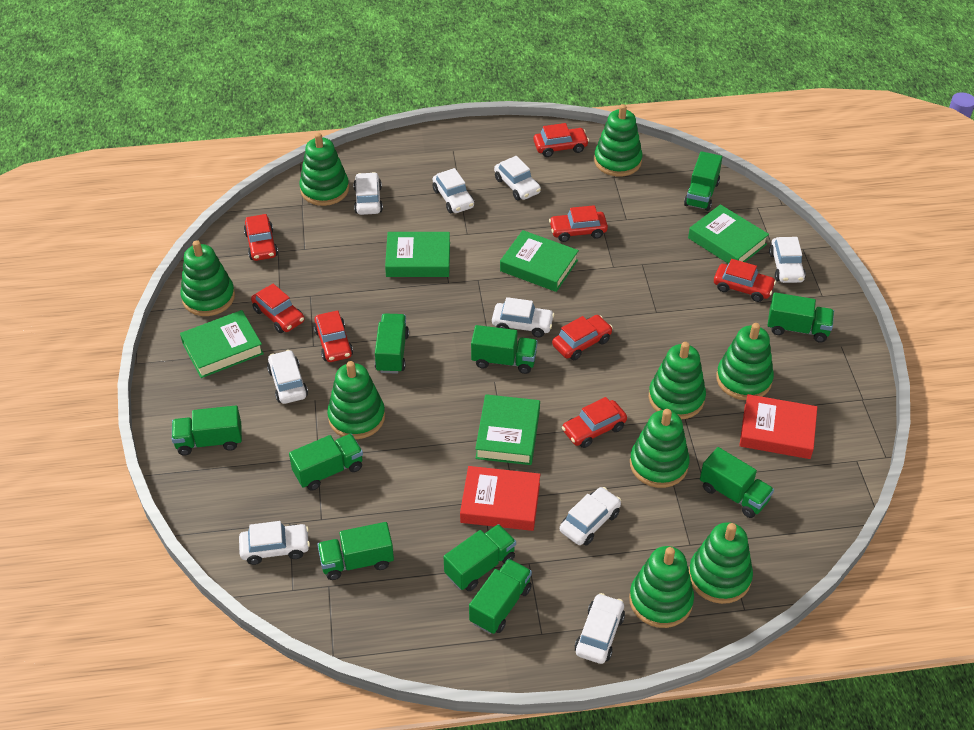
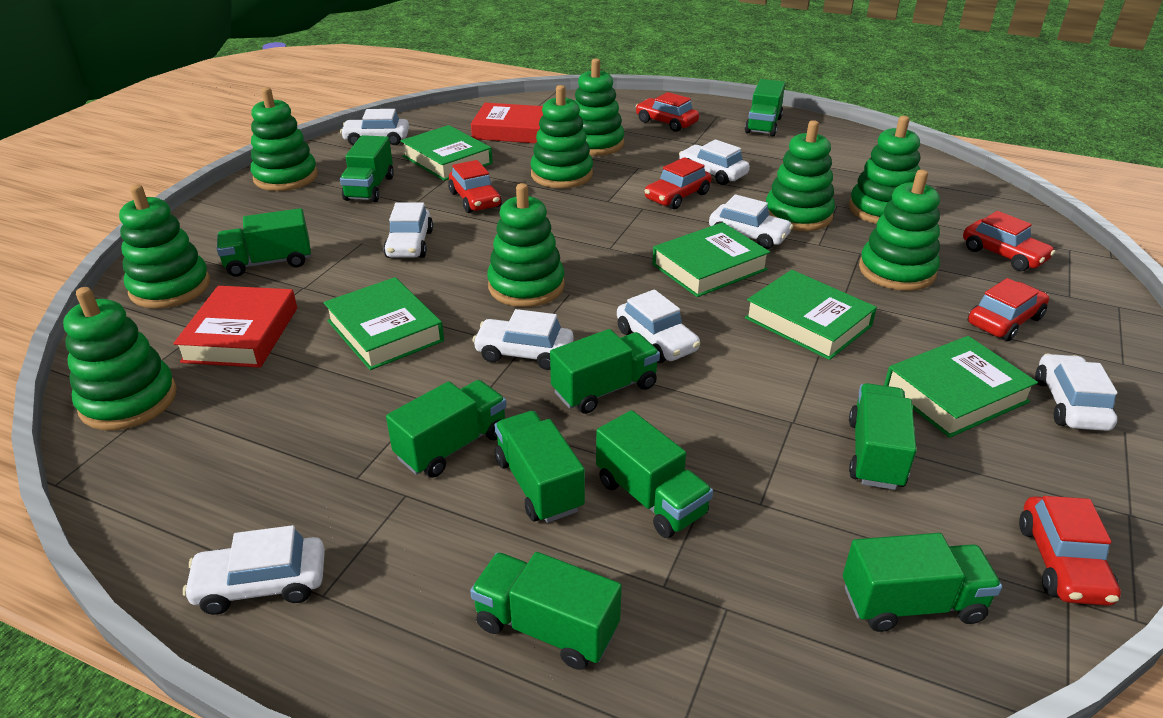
red car: [244,214,278,261] [251,284,304,333] [313,310,353,362] [534,123,589,157] [549,205,608,242] [552,315,613,360] [562,397,627,448] [714,259,776,302] = 8 -> [448,160,502,213] [635,92,699,132] [645,157,712,210] [963,211,1055,271] [968,278,1049,341] [1019,496,1121,606] = 6
white car: [239,521,310,565] [267,350,308,404] [353,172,383,215] [433,168,474,213] [492,297,555,337] [494,156,541,200] [560,487,621,546] [575,593,625,664] [769,237,806,283] = 9 -> [183,525,325,615] [340,109,409,145] [383,202,433,258] [472,309,573,370] [617,289,700,363] [679,140,750,185] [709,194,793,249] [1035,354,1118,431] = 8

